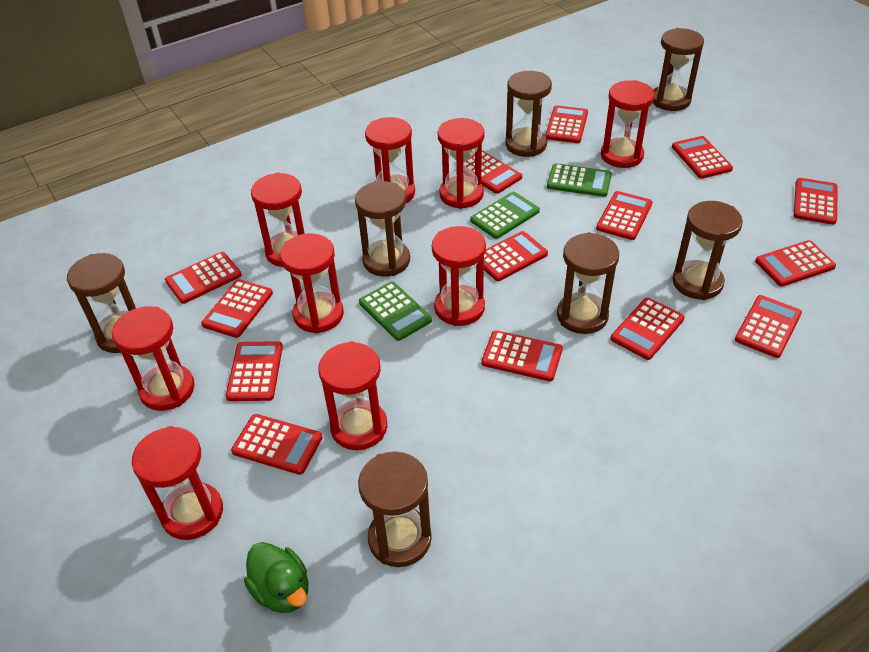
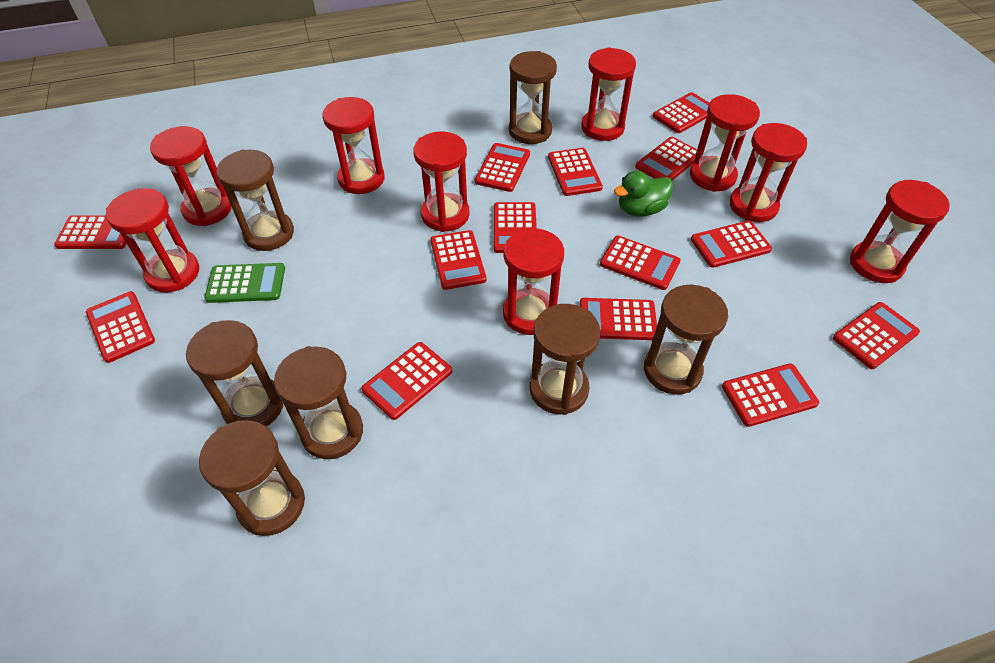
green calculator: [359,282,432,341] [470,192,540,239] [547,163,612,197] = 3 -> [205,263,285,303] = 1

